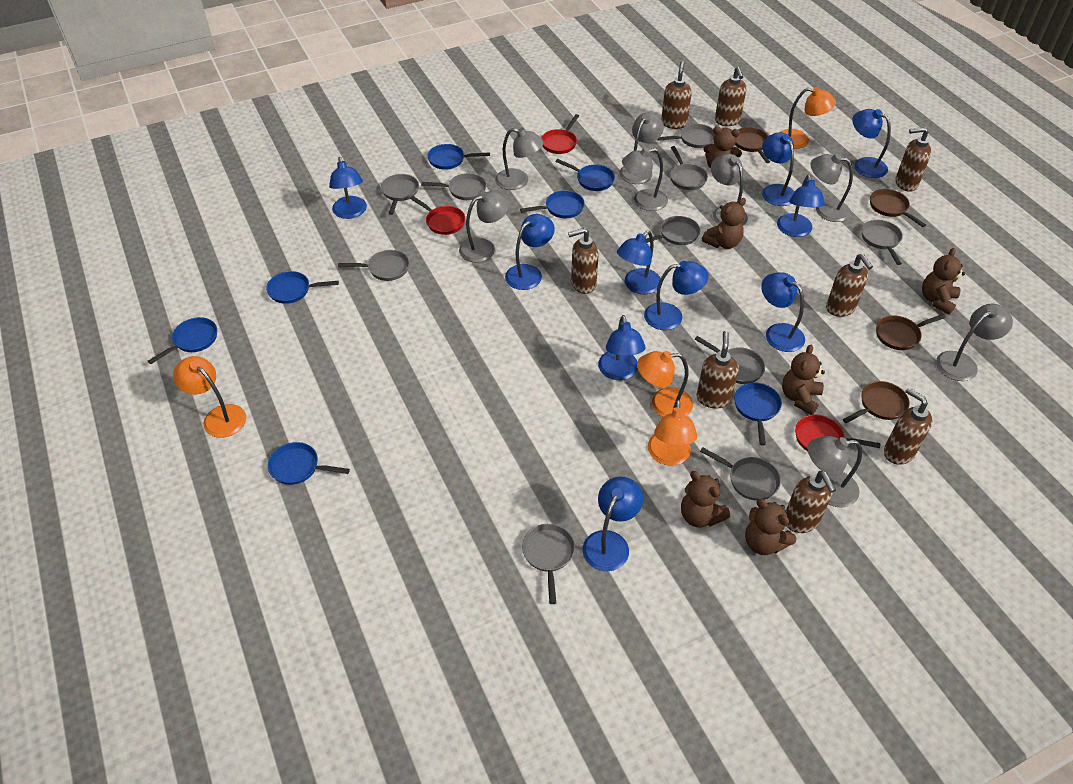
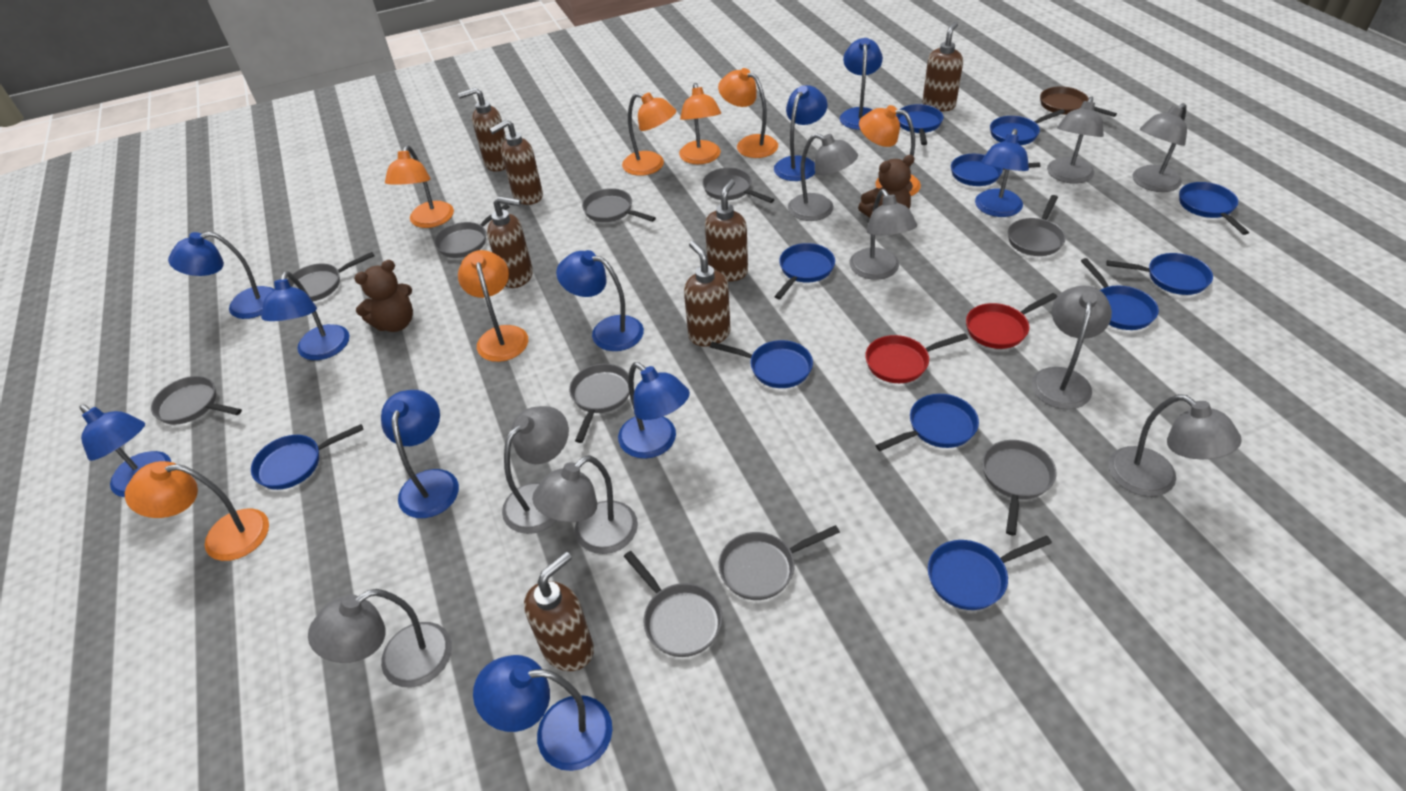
blue pan: [148,317,217,364] [266,271,339,304] [268,442,350,485] [427,144,490,170] [520,190,585,218] [555,159,615,191] [734,383,782,445] = 7 -> [251,424,364,490] [710,340,813,388] [774,243,835,299] [875,394,979,451] [896,104,943,145] [928,535,1052,610] [951,154,1040,186] [990,109,1065,145] [1081,258,1159,330] [1106,253,1213,295] [1179,182,1249,235] = 11
brown pan: [735,127,770,163] [843,381,910,423] [870,189,926,227] [876,314,946,350] = 4 -> [1040,86,1117,117] = 1
brown soap dispenser: [568,228,599,294] [661,61,692,129] [696,331,739,409] [715,67,747,126] [786,471,836,533] [826,254,873,317] [884,388,933,465] [895,127,931,192] = 8 -> [458,88,506,172] [487,196,533,288] [489,120,543,205] [524,552,594,671] [684,241,731,346] [705,179,748,281] [922,22,963,112] = 7
brown teddy bear: [681,471,730,528] [702,198,746,249] [704,127,742,168] [745,499,796,555] [782,345,825,415] [922,248,965,315] = 6 -> [354,260,413,332] [858,155,914,218] = 2
grey lamp: [459,191,509,263] [495,128,544,190] [619,112,664,184] [622,147,668,211] [711,154,748,226] [808,436,862,507] [811,154,853,222] [936,304,1013,381] = 8 -> [308,589,452,687] [502,406,569,534] [532,455,638,554] [788,134,858,221] [850,189,917,280] [1031,285,1112,409] [1047,96,1104,184] [1108,394,1242,497] [1133,103,1187,192] = 9
orange lamp: [173,356,246,438] [637,351,693,417] [648,400,697,466] [781,87,836,149] = 4 -> [125,461,269,561] [385,145,454,228] [458,250,528,362] [622,92,676,176] [679,83,721,164] [718,68,778,158] [859,105,921,196] = 7
red pan: [410,196,465,235] [541,114,579,154] [795,415,881,451] = 3 -> [865,333,968,383] [966,293,1057,349] = 2

